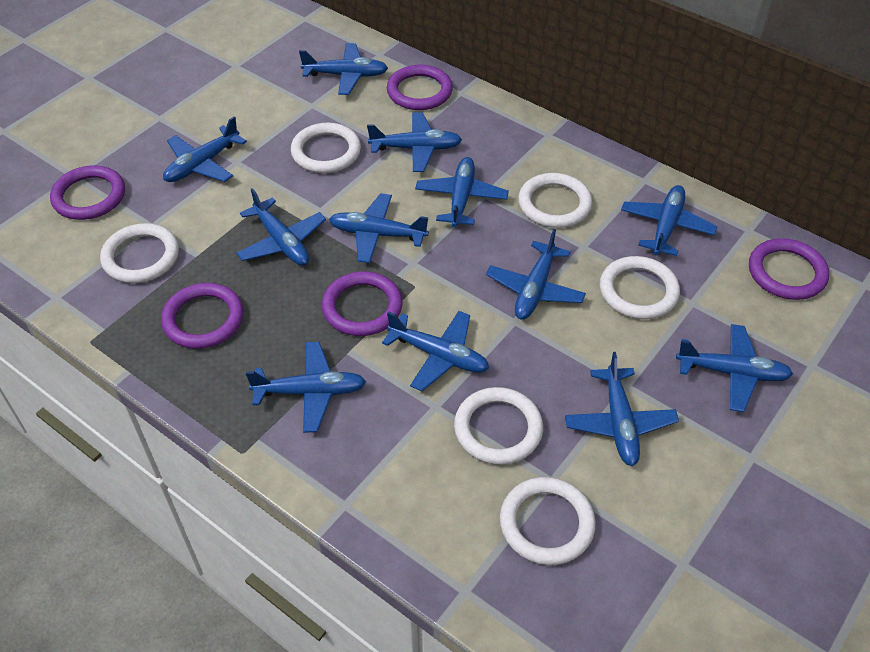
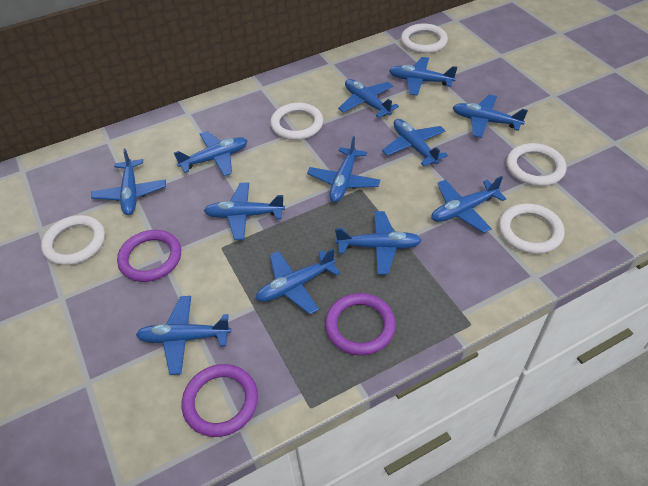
purple ring: [50,165,125,220] [161,283,244,349] [322,271,403,336] [387,65,453,110] [749,238,829,300] = 5 -> [117,230,181,282] [182,364,258,437] [325,293,396,356] = 3
white ring: [100,223,179,283] [291,123,361,173] [454,387,543,465] [500,477,596,565] [518,173,592,228] [600,256,680,319] = 6 -> [41,215,105,265] [270,103,323,140] [401,23,448,53] [499,203,564,254] [507,143,567,186] = 5

